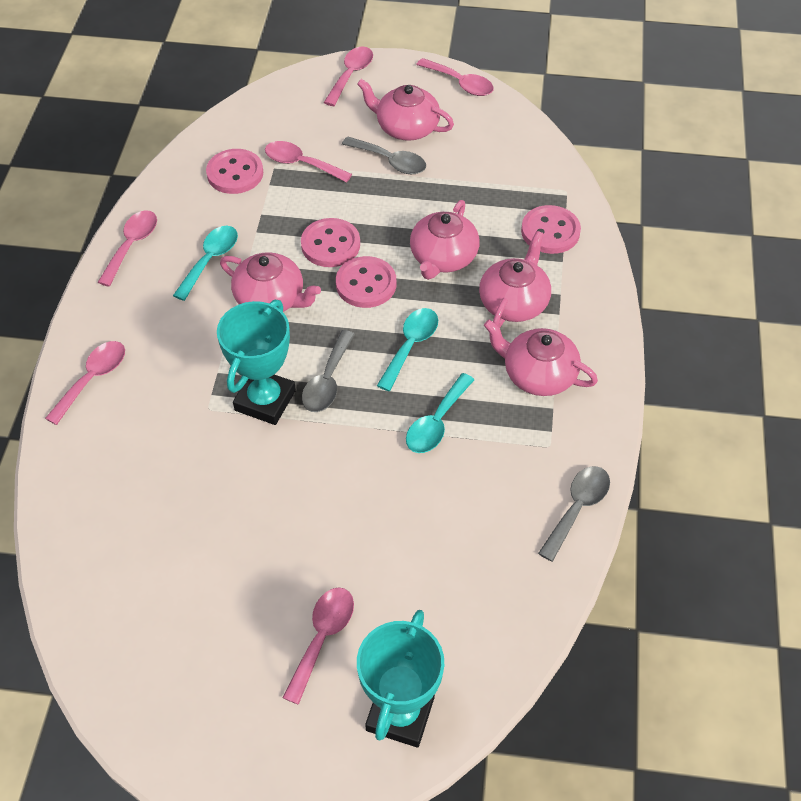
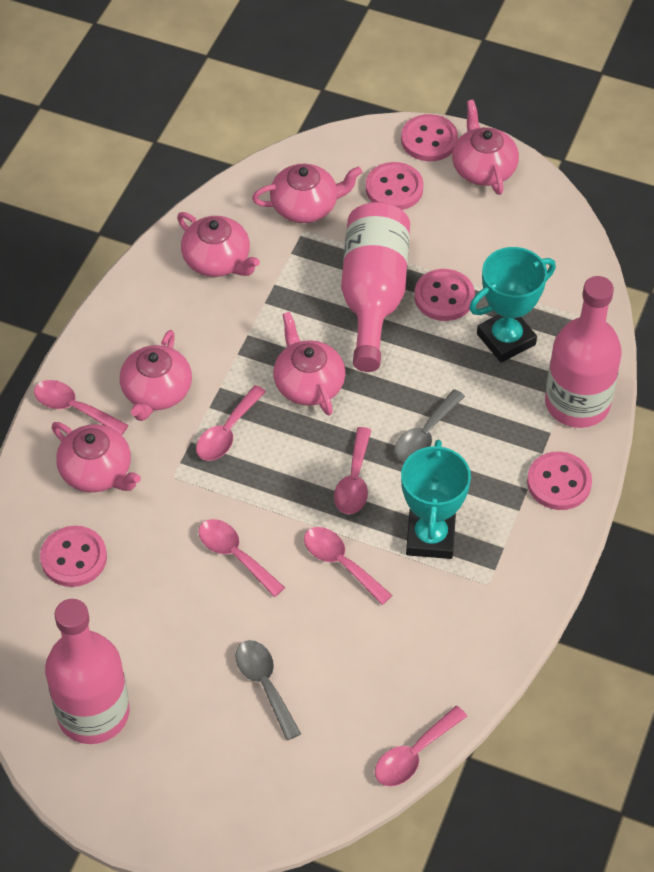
grey spoon: [302,330,355,412] [342,136,426,174] [538,466,610,562] = 3 -> [235,640,301,740] [395,389,465,462] = 2
pink bottle: none = 0 -> [45,599,130,744] [341,202,410,372] [545,276,622,428] = 3
pink button: [206,149,263,194] [301,218,360,267] [336,256,396,308] [521,205,581,254] = 4 -> [40,526,107,587] [366,162,424,210] [401,114,458,161] [414,269,475,321] [527,452,592,510] = 5
pink teapot: [220,252,321,312] [357,79,454,141] [410,200,480,280] [479,231,551,328] [484,320,598,396] = 5 -> [52,422,141,492] [120,330,192,421] [177,212,260,277] [252,164,362,223] [273,312,346,415] [452,100,519,195] = 6
turquoise spoon: [173,226,238,301] [377,308,438,391] [406,373,475,453] = 3 -> none = 0

